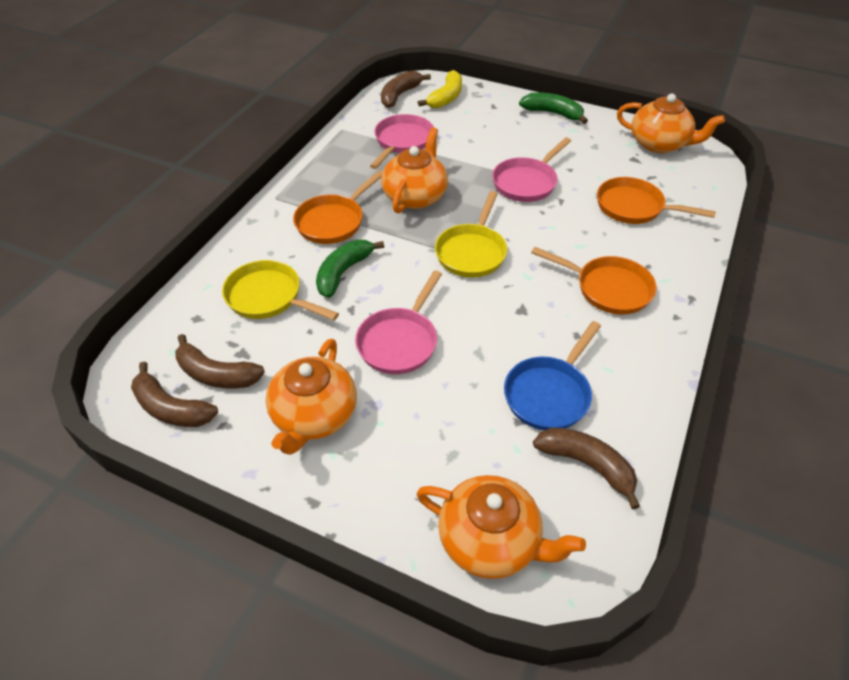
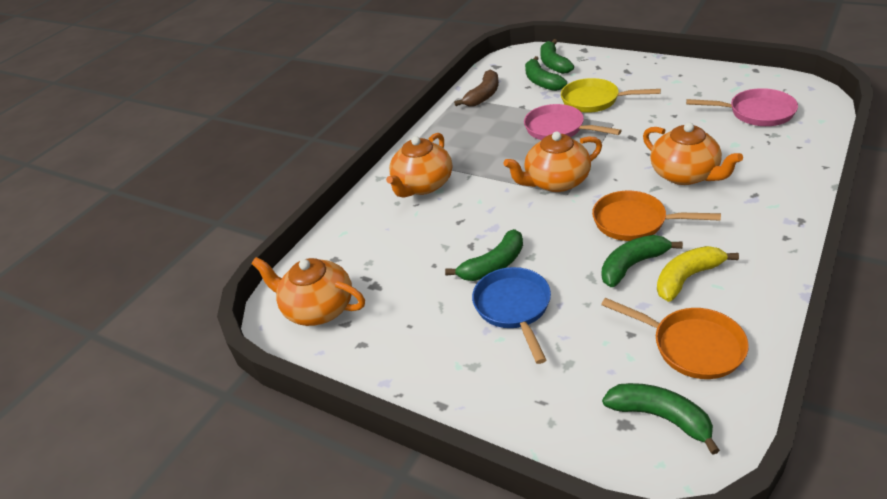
brown banana: [131,362,218,427] [175,334,265,388] [381,71,431,108] [533,428,640,510] = 4 -> [454,70,499,107] = 1
green banana: [316,240,384,298] [519,92,588,124] = 2 -> [445,229,523,281] [525,56,567,91] [540,39,574,74] [602,235,683,287] [602,383,720,455] = 5
orange pan: [293,171,382,244] [531,247,656,315] [597,177,716,224] = 3 -> [592,191,721,241] [601,298,749,379] = 2
pink pan: [355,270,442,374] [370,114,434,169] [492,137,571,202] = 3 -> [524,104,622,140] [686,88,798,126] = 2
yellow pan: [222,260,339,320] [435,191,507,278] = 2 -> [561,78,661,113] = 1

